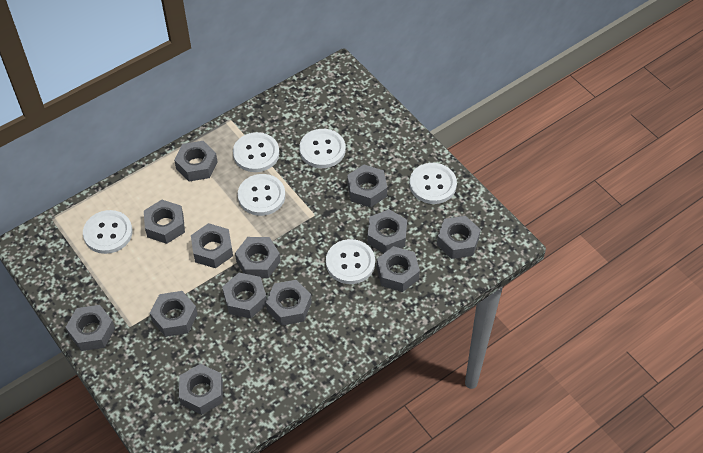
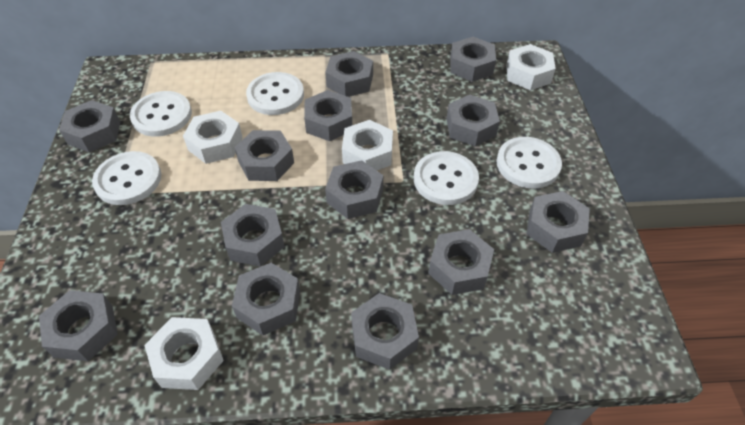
white button: [83,210,133,254] [233,132,279,172] [238,174,285,216] [299,129,345,168] [326,239,375,284] [410,163,457,204] = 6 -> [92,151,161,205] [130,91,192,137] [246,72,304,115] [414,151,479,205] [496,137,562,189] = 5
white nut: none = 0 -> [145,317,224,390] [183,111,243,164] [342,120,393,171] [506,44,556,90] = 4

